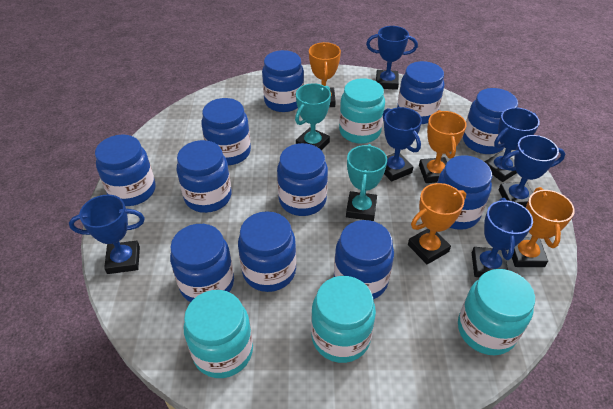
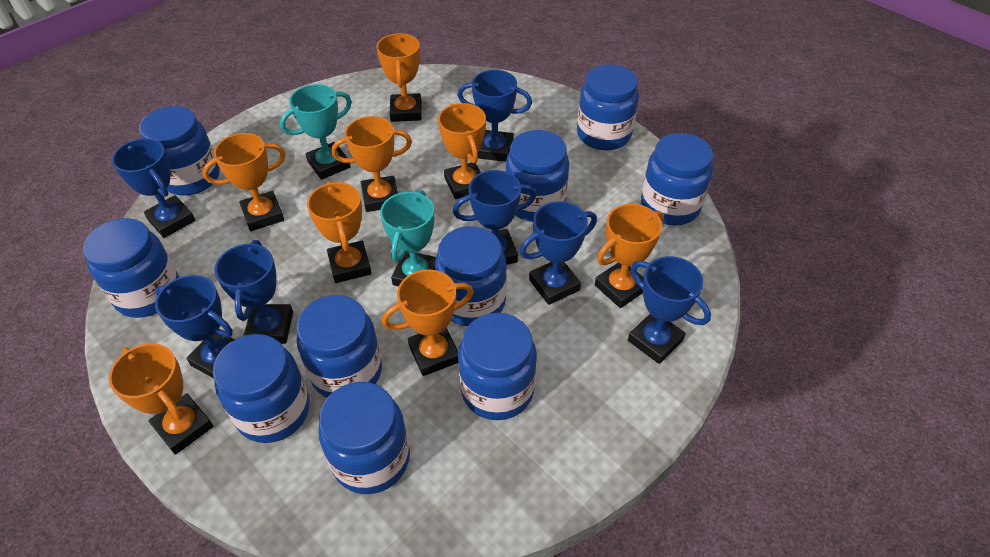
blue jar: [95,135,156,206] [170,224,234,302] [177,140,232,213] [201,98,251,165] [238,211,296,292] [262,50,304,112] [277,143,328,216] [334,220,394,300] [397,61,444,124] [437,155,492,230] [463,88,518,154] = 11 -> [83,218,179,318] [139,106,220,195] [213,334,310,443] [297,295,382,398] [318,382,410,494] [435,226,507,326] [458,313,537,420] [506,130,569,222] [577,64,639,150] [641,133,713,225] = 10
blue trophy: [69,195,145,274] [366,26,418,90] [383,107,422,182] [472,198,533,277] [485,107,540,182] [499,135,565,208] = 6 -> [112,138,195,238] [155,275,235,378] [214,240,293,344] [453,170,536,265] [457,70,532,162] [520,201,597,305] [628,256,711,364] = 7
orange trophy: [309,42,341,107] [408,183,466,264] [419,110,467,183] [512,187,575,267] = 4 -> [109,343,214,455] [202,133,286,231] [307,181,372,283] [331,116,412,212] [376,33,422,122] [382,269,474,376] [438,103,486,199] [595,204,664,308] = 8
turquoise jar: [184,290,253,378] [311,276,376,363] [339,78,385,144] [458,269,535,355] = 4 -> none = 0

